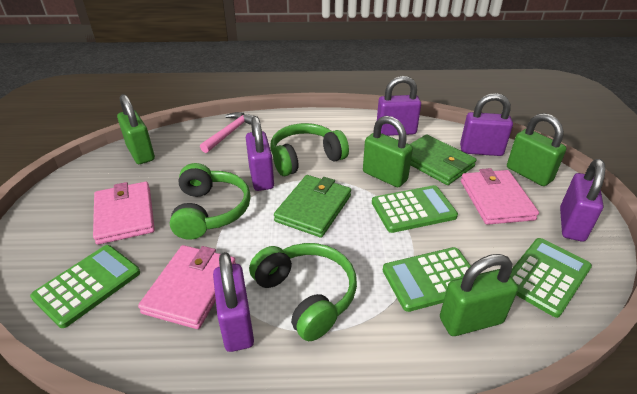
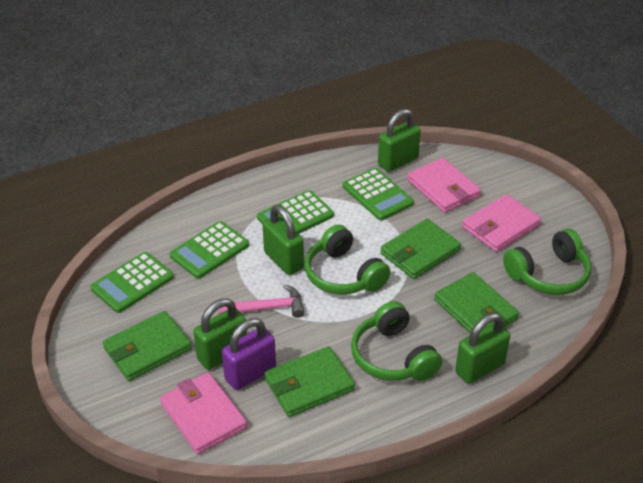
green wallet: [274,175,351,238] [409,134,476,185] = 2 -> [103,311,192,381] [264,346,355,417] [380,219,461,279] [434,272,519,333] = 4
purple padlock: [213,252,254,352] [246,116,274,191] [377,76,421,136] [460,93,513,156] [560,159,605,242] = 5 -> [222,318,276,390] = 1

